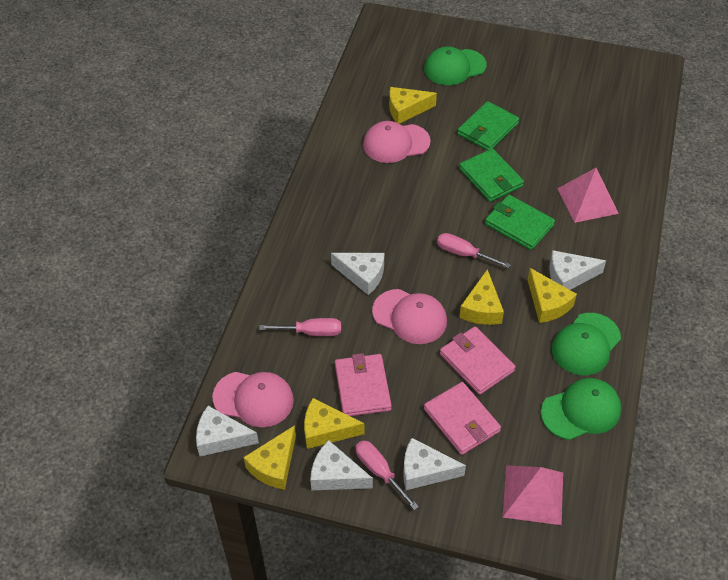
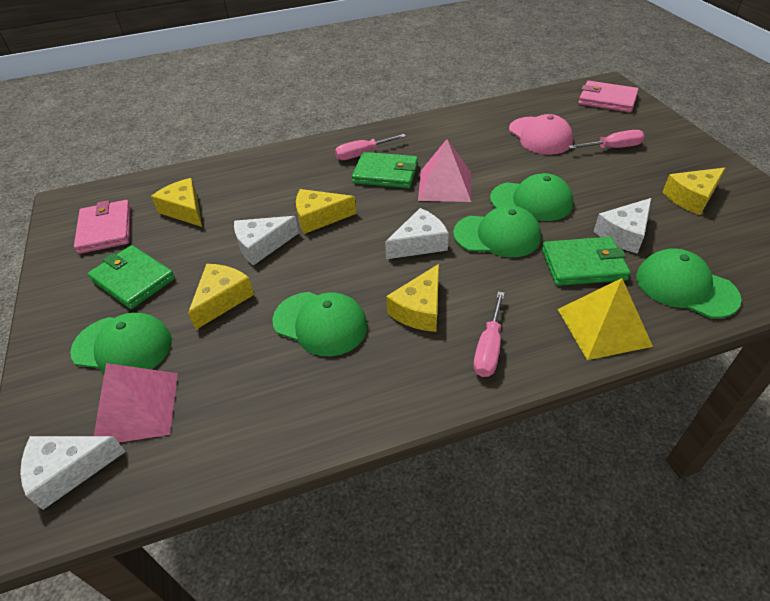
green cap: [424,47,487,85] [541,378,621,440] [552,313,621,375] = 3 -> [70,313,172,373] [272,292,368,356] [453,206,541,257] [490,173,573,221] [636,248,741,318] = 5
pink cap: [212,372,294,427] [363,121,431,163] [372,289,447,344] = 3 -> [509,114,573,155] = 1
pink wallet: [335,353,392,416] [424,382,501,455] [440,326,515,395] = 3 -> [74,200,131,254] [578,81,639,113] = 2
white cheese: [196,406,259,456] [310,440,373,490] [331,253,384,295] [403,438,466,490] [549,250,606,290] = 5 -> [20,436,126,510] [234,216,299,266] [385,208,449,259] [594,198,651,254] = 4
yellow pyramid: none = 0 -> [558,278,653,360] = 1

